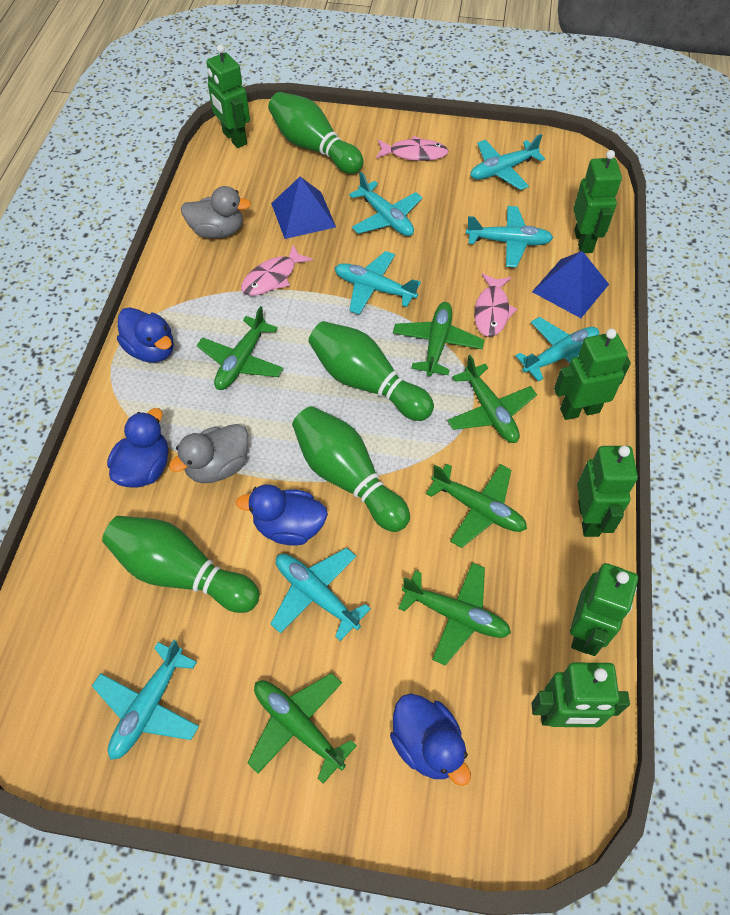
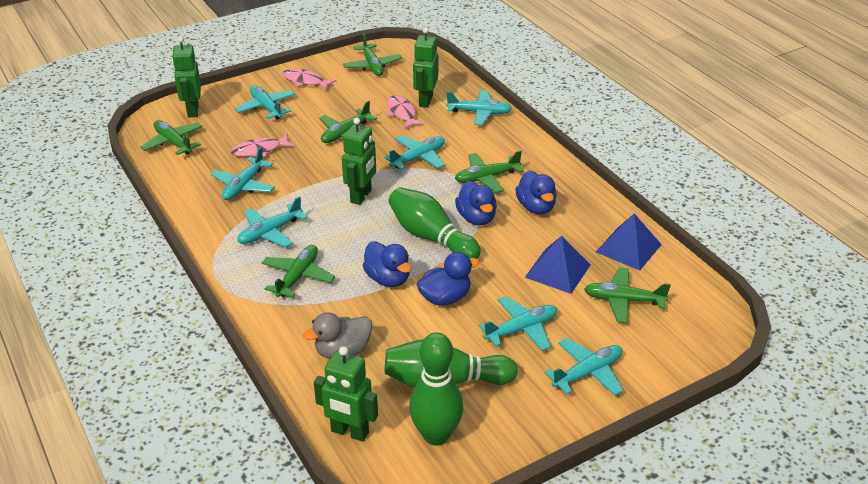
green bowling pin: [102,516,260,613] [268,92,364,174] [292,406,410,532] [308,321,434,421] = 4 -> [385,339,518,388] [388,187,481,259] [409,332,464,446] = 3
green robot: [206,44,250,148] [531,663,630,727] [554,329,631,420] [570,563,638,656] [573,150,622,253] [577,446,638,537] = 6 -> [172,37,201,118] [314,346,378,442] [342,118,376,205] [413,27,438,108] = 4
grey duck: [169,424,248,483] [181,186,251,239] = 2 -> [303,312,373,359] = 1

